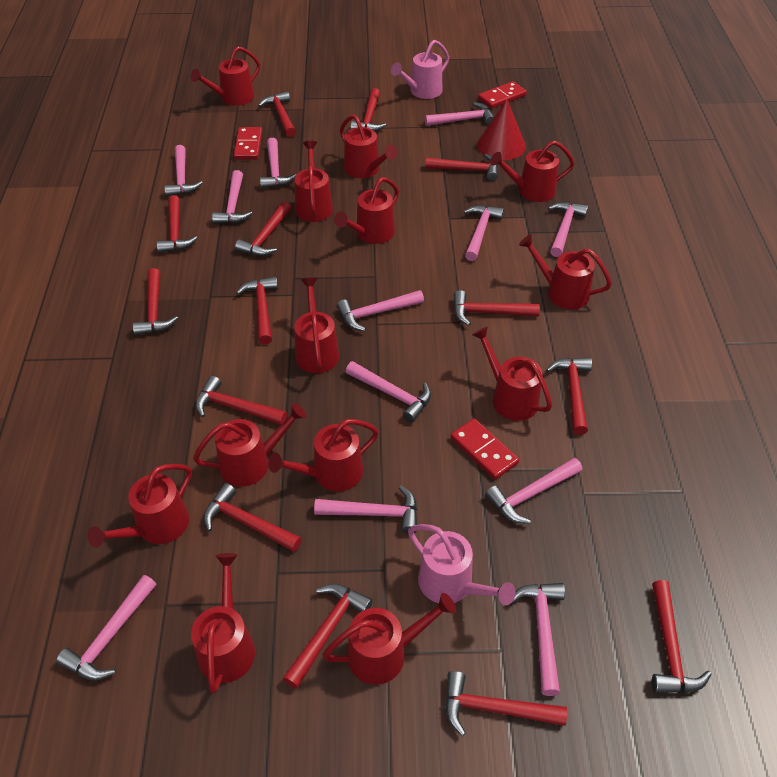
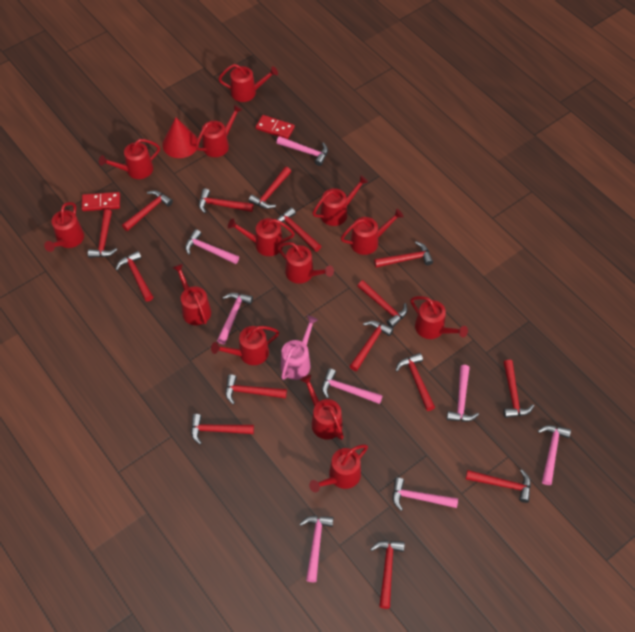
pink hammer: [56,575,156,680] [164,145,203,197] [212,170,252,224] [260,138,296,189] [314,486,417,534] [337,290,424,331] [346,361,431,422] [425,102,494,126] [464,205,504,261] [485,458,582,524] [511,583,565,696] [548,202,588,257] = 12 -> [185,229,239,264] [217,293,253,344] [277,136,328,166] [299,516,334,582] [322,368,383,404] [393,477,458,511] [447,365,479,422] [538,425,571,485] = 8
pink watering can: [391,40,449,99] [408,524,516,605] = 2 -> [281,316,318,380] = 1
red domino: [234,127,262,160] [451,419,519,480] [478,81,527,109] = 3 -> [82,192,120,211] [256,115,295,139] = 2
red hammer: [133,268,178,335] [157,195,198,253] [195,376,287,425] [204,483,302,552] [235,201,291,256] [236,276,278,345] [258,91,296,137] [283,584,373,689] [351,88,386,132] [426,154,498,181] [445,671,567,736] [454,290,540,326] [546,358,592,435] [652,580,712,693] = 14 -> [88,209,117,258] [116,251,153,302] [122,190,173,231] [191,414,254,445] [199,188,254,213] [226,374,287,405] [248,167,291,209] [277,208,321,252] [349,321,394,371] [357,280,407,328] [370,540,405,609] [374,241,433,268] [395,353,435,411] [465,470,531,503] [504,360,534,418] = 15

